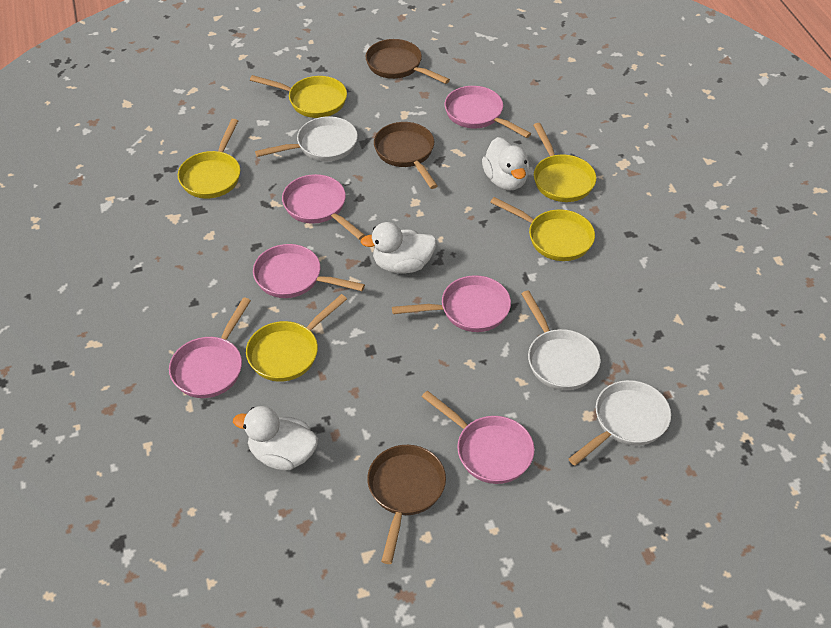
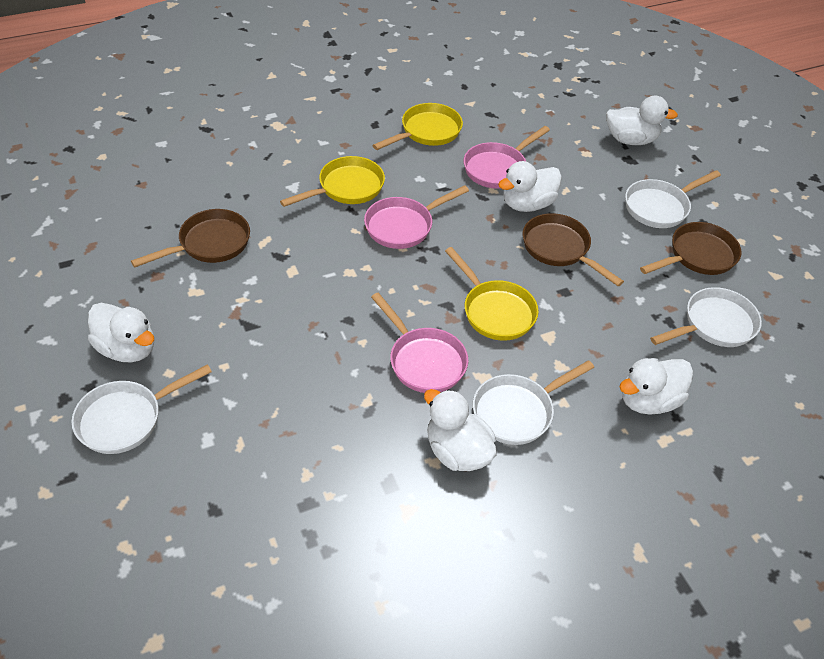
pink pan: [169,297,251,398] [253,244,365,298] [282,174,365,240] [392,275,511,332] [422,391,535,484] [445,86,531,138] = 6 -> [364,185,469,249] [371,293,468,393] [464,126,550,189] = 3
white duck: [233,406,318,470] [360,222,437,274] [482,137,529,191] = 3 -> [88,303,154,362] [424,389,497,471] [498,161,562,212] [606,96,678,145] [619,358,693,415] = 5
white pan: [255,116,358,161] [521,291,601,390] [569,380,671,465] = 3 -> [72,364,212,454] [473,360,594,445] [625,170,721,228] [650,287,762,347] = 4
yellow pan: [178,119,240,199] [246,294,347,382] [250,75,347,118] [490,197,595,261] [533,123,596,202] = 5 -> [280,156,385,207] [372,103,463,150] [445,247,539,341] = 3

